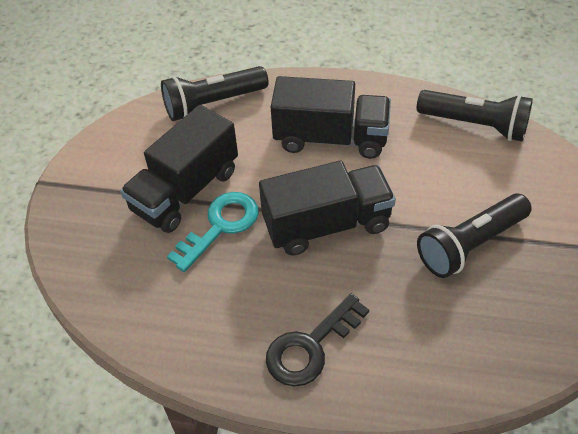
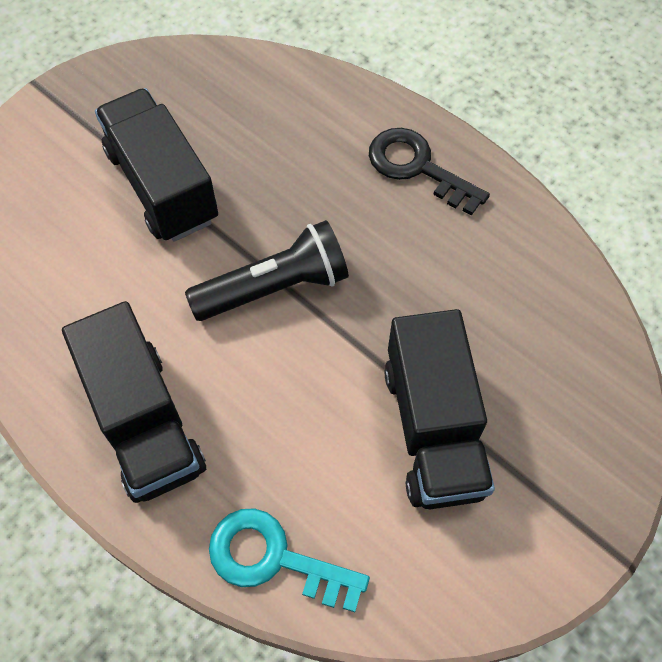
black flashlight: [161,66,269,121] [417,90,533,142] [417,194,531,278] = 3 -> [185,220,349,321] = 1

